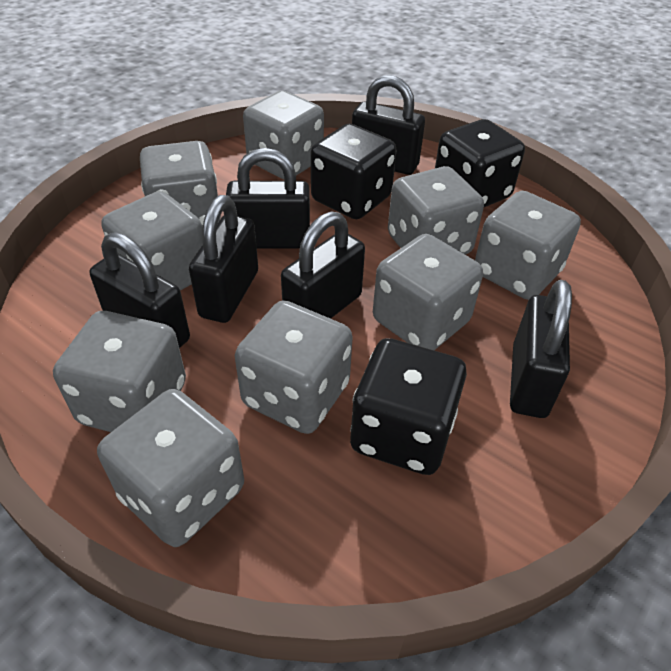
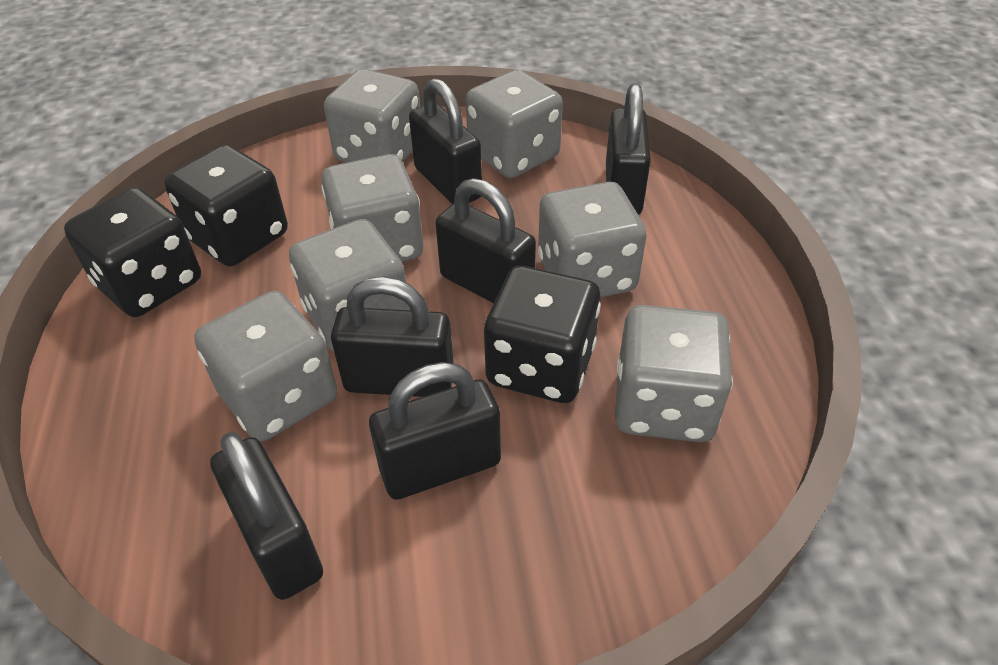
grey dice: [53,311,186,432] [97,389,244,547] [101,191,203,291] [140,141,221,226] [235,300,353,434] [243,91,324,179] [373,234,483,350] [388,166,484,255] [475,191,581,300] = 9 -> [194,291,337,441] [289,219,410,352] [321,154,423,262] [324,69,420,163] [466,70,563,178] [538,182,647,297] [615,305,733,442] = 7

